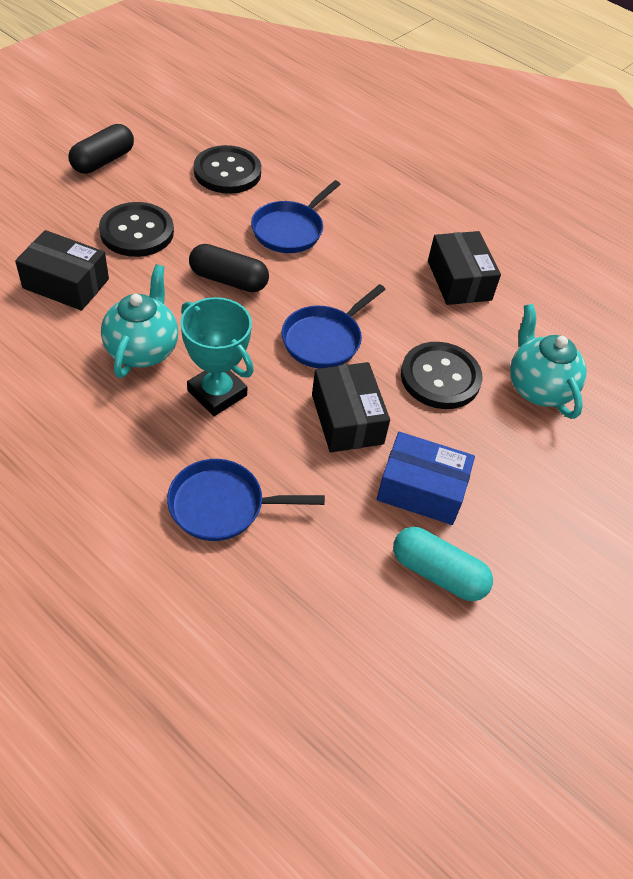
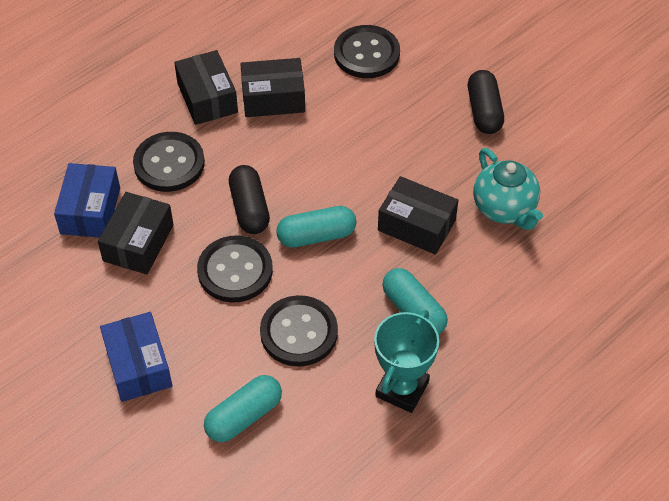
black box: [15,230,109,311] [312,362,390,452] [428,231,501,305] = 3 -> [98,192,174,274] [174,50,238,125] [240,58,305,117] [378,176,459,255] = 4
black button: [99,202,174,257] [194,145,261,194] [401,342,482,409] = 3 -> [133,132,205,192] [197,235,273,303] [260,295,338,367] [334,25,400,78] = 4
blue box: [377,432,475,525] = 1 -> [54,163,120,238] [100,312,172,402] = 2
blue pan: [167,459,325,541] [251,180,341,253] [282,284,386,369] = 3 -> none = 0
turquoise capsule: [393,527,493,601] = 1 -> [204,375,282,442] [276,206,357,248] [382,268,448,335] = 3
turquoise teapot: [101,264,178,378] [510,304,587,419] = 2 -> [473,148,543,230] = 1

